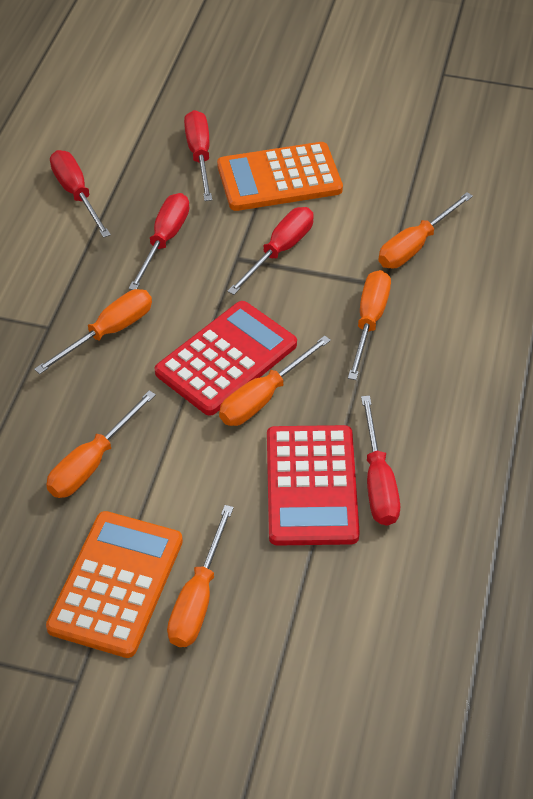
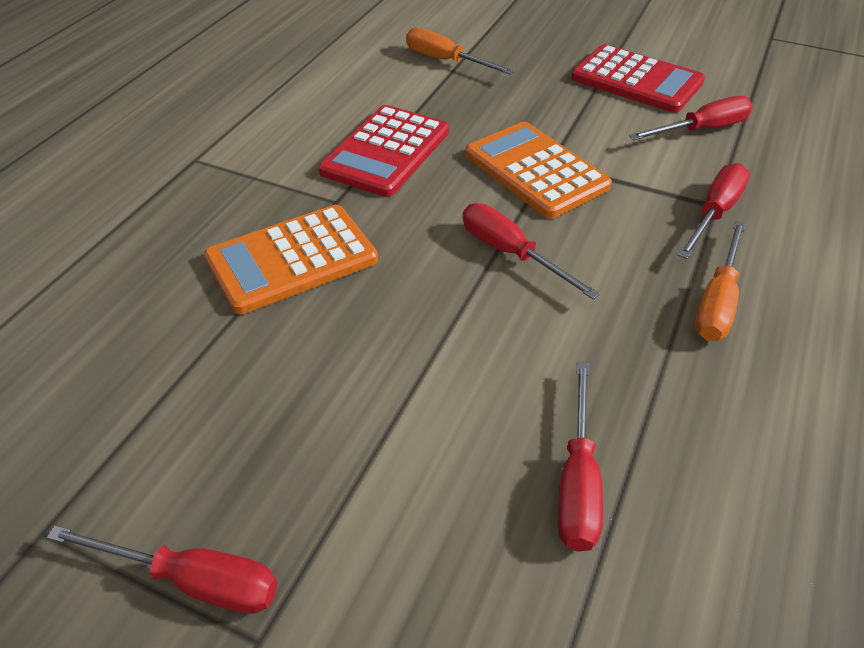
orange screwdriver: [34,289,152,374] [46,390,156,498] [167,505,234,647] [219,335,331,426] [348,270,391,380] [378,192,473,268] = 6 -> [406,27,515,75] [695,221,746,341] = 2

